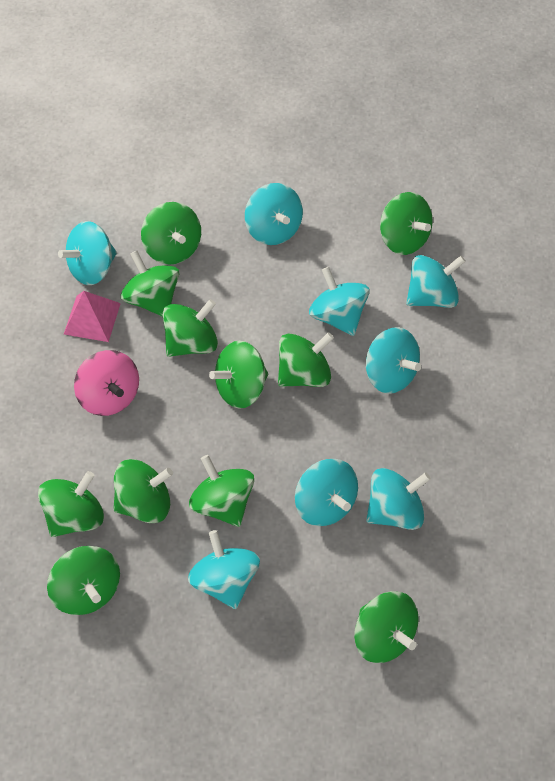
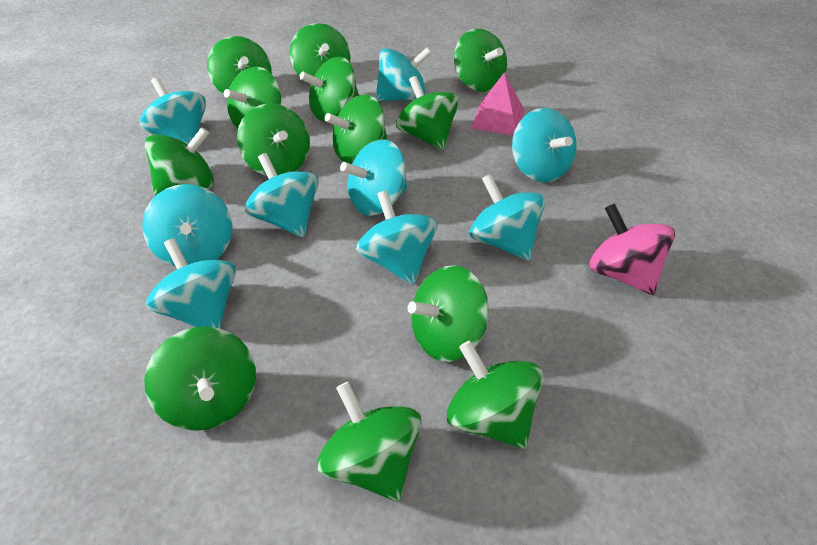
green spinning top: [38,471,104,537] [47,546,120,615] [113,459,173,523] [121,251,179,317] [141,202,201,265] [163,299,218,357] [189,455,254,527] [209,341,268,409] [278,332,334,387] [354,591,419,663] [380,192,433,255] = 11 -> [144,326,256,431] [145,127,214,196] [207,36,272,94] [224,67,281,129] [237,103,310,176] [290,23,351,76] [299,57,359,121] [317,382,422,501] [325,94,388,164] [396,76,459,150] [407,265,489,362] [447,341,543,449] [454,29,507,92] = 13
turquoise spinning top: [58,221,117,285] [188,530,260,609] [245,183,303,245] [295,459,358,526] [309,267,370,336] [366,327,421,394] [366,468,431,530] [406,255,466,308] = 8 -> [140,77,206,144] [142,184,232,267] [146,238,236,328] [245,153,319,237] [340,140,408,216] [356,190,437,285] [375,47,432,101] [470,174,546,261] [512,108,577,182] = 9

